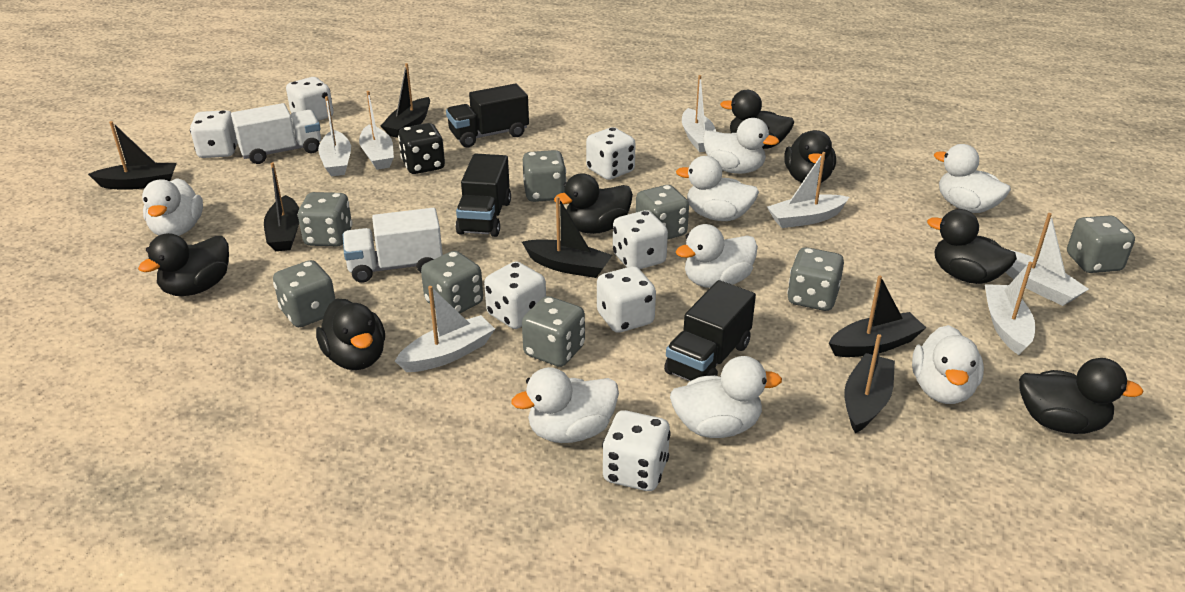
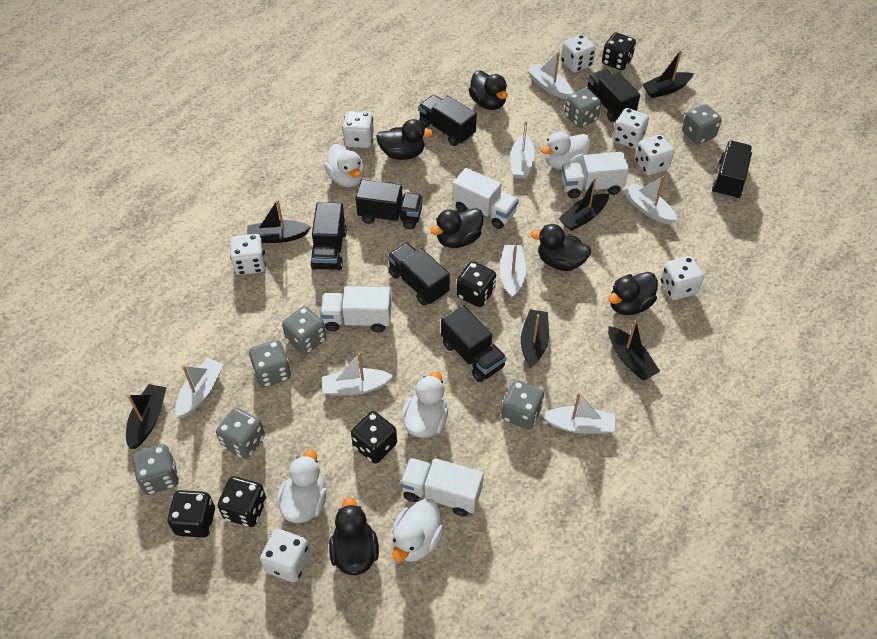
black dice: [398,123,445,174] = 1 -> [167,490,215,538] [218,476,266,527] [351,411,397,463] [456,261,496,307] [602,32,636,70] = 5
black duck: [138,233,229,296] [316,299,385,370] [554,173,633,234] [720,90,795,149] [785,130,836,184] [927,209,1017,284] [1019,358,1144,434] = 7 -> [329,497,379,575] [376,119,433,160] [430,208,484,248] [469,70,508,110] [530,224,591,271] [608,272,658,315] = 6
black truck: [446,84,529,147] [456,154,511,237] [664,280,756,381] = 3 -> [310,202,347,270] [355,180,423,229] [387,243,450,305] [418,95,477,146] [441,305,506,382] [587,69,640,122] [712,141,752,199] = 7
grey dice: [273,260,335,327] [298,192,352,246] [421,251,483,313] [522,296,585,367] [523,150,566,202] [636,185,689,239] [787,247,844,311] [1067,215,1135,273] = 8 -> [132,444,179,495] [216,408,265,459] [249,340,291,387] [282,306,326,355] [501,380,544,430] [564,88,601,128] [682,104,722,145] = 7
white duck: [142,178,203,236] [511,367,619,443] [670,356,782,438] [676,156,759,221] [676,224,758,288] [703,118,779,174] [912,325,984,404] [934,144,1011,213] = 8 -> [276,449,326,523] [324,144,364,187] [392,499,445,562] [401,371,448,438] [541,132,591,170] = 5
white truck: [231,103,321,164] [343,208,443,283] = 2 -> [320,286,391,333] [400,458,484,517] [452,168,519,229] [562,152,629,199] = 4

